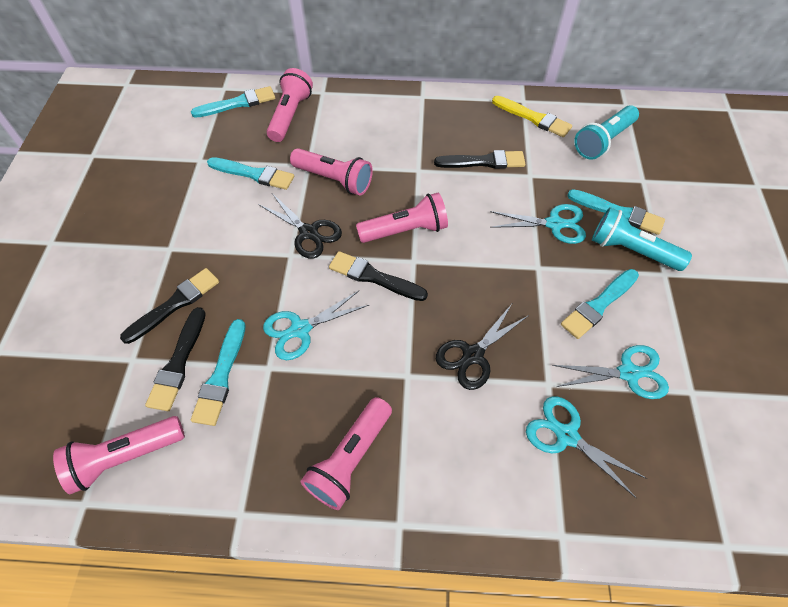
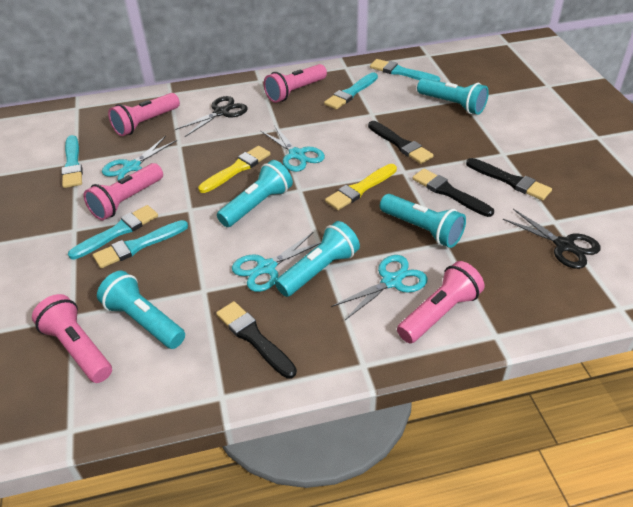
turquoise flashlight: [574,105,639,160] [592,207,692,271] = 2 -> [97,271,185,349] [217,160,293,227] [275,221,360,297] [380,194,466,248] [417,78,489,115] = 5
yellow brush: [492,96,572,137] = 1 -> [198,146,270,193] [325,164,397,210] = 2

